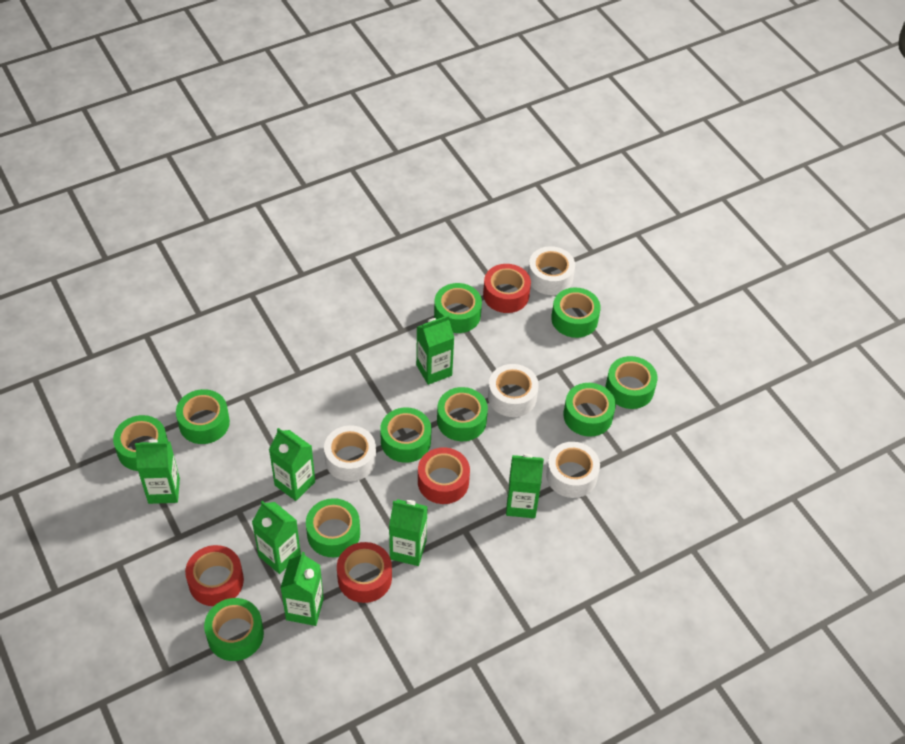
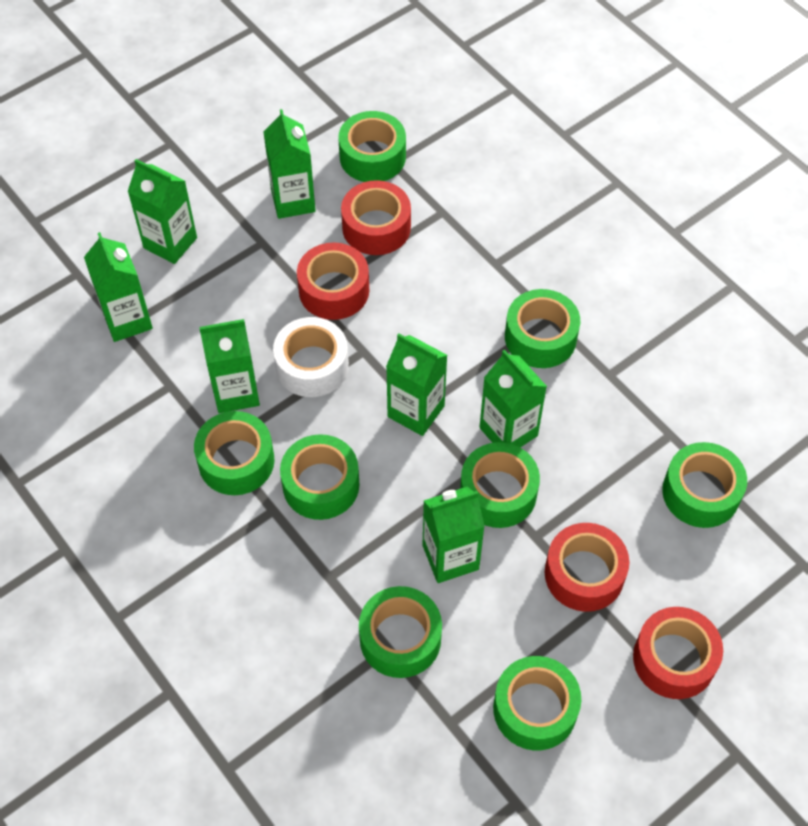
green tape: [113,415,168,471] [176,389,230,444] [204,598,264,661] [306,498,360,557] [380,407,431,463] [434,283,482,333] [437,387,488,441] [551,288,601,338] [563,383,616,437] [606,356,658,409] = 10 -> [194,411,275,495] [280,434,360,520] [338,111,406,182] [359,586,442,678] [460,442,540,528] [493,656,581,750] [505,289,580,368] [662,442,747,528] = 8
white tape: [324,425,376,481] [488,364,539,417] [528,246,575,295] [546,442,600,498] = 4 -> [273,317,349,397] = 1

